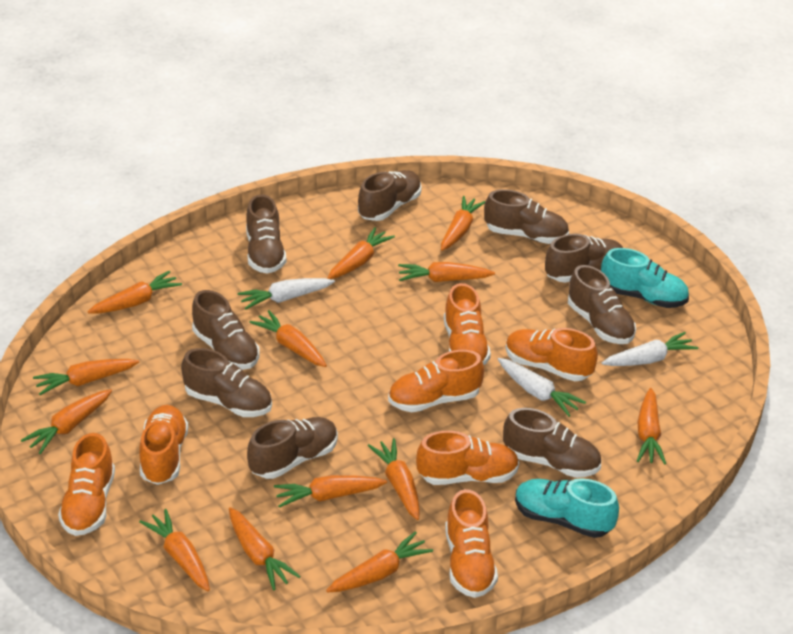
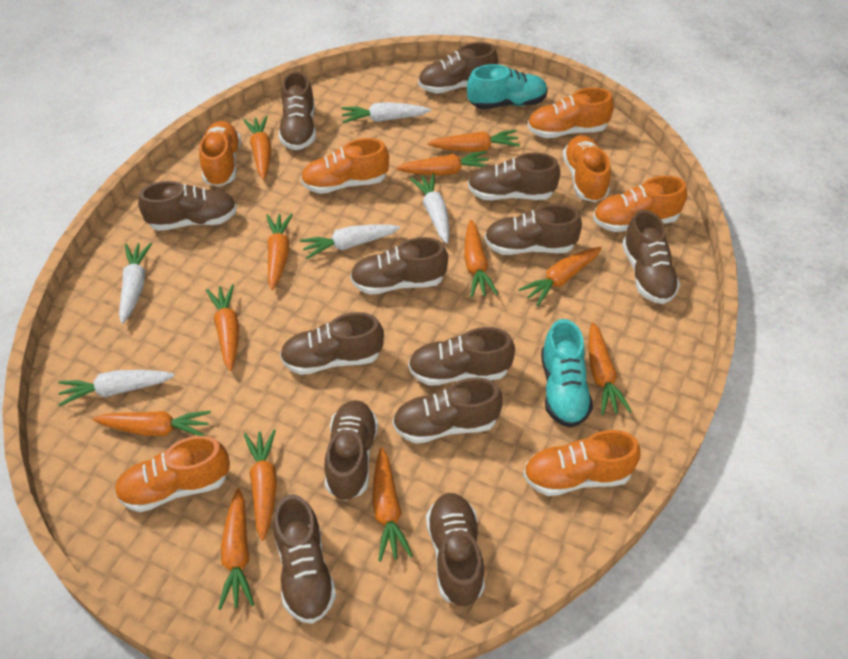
brown shoe: [181,348,272,417] [192,290,260,370] [246,194,286,274] [247,417,338,479] [358,170,422,221] [484,189,569,244] [503,408,601,478] [545,234,623,283] [568,265,636,344] = 9 -> [138,181,237,231] [273,495,336,624] [279,71,316,150] [280,312,384,375] [325,400,378,501] [350,237,448,294] [393,377,503,444] [408,327,515,385] [418,42,498,94] [426,493,485,607] [468,153,560,200] [484,204,582,255] [622,210,680,304] = 13
orange carrot: [21,389,112,454] [33,359,139,395] [87,271,182,314] [139,509,210,592] [229,507,301,590] [249,310,327,367] [274,475,387,508] [326,531,433,592] [327,227,395,279] [368,438,420,520] [398,262,495,282] [441,196,485,251] [637,388,666,465] = 13 -> [92,411,211,436] [206,284,239,371] [218,488,254,610] [244,116,271,180] [244,430,277,541] [266,213,293,290] [372,447,413,562] [396,151,489,175] [427,130,520,152] [464,220,498,298] [518,247,602,306] [588,322,632,415] = 12
white carrot: [238,278,335,310] [498,358,586,417] [602,332,698,366] = 3 -> [58,370,175,406] [119,243,152,324] [300,224,400,259] [341,102,431,123] [410,173,449,244] = 5

